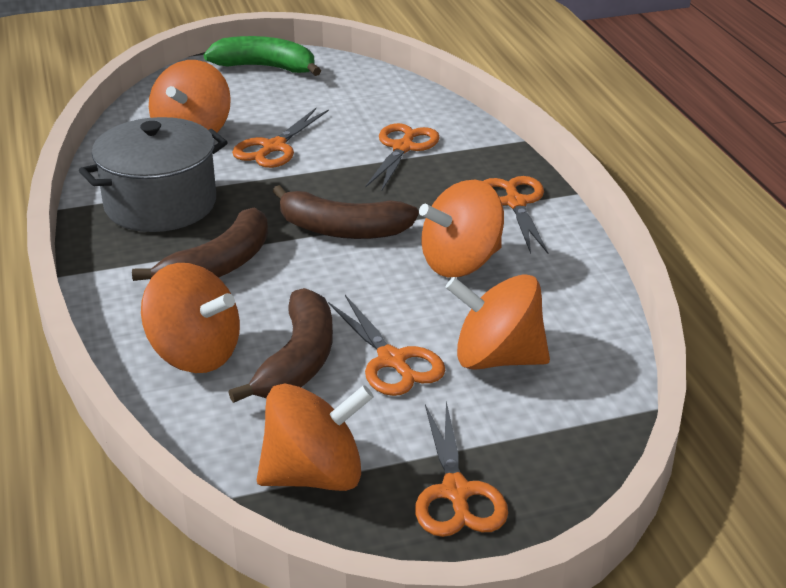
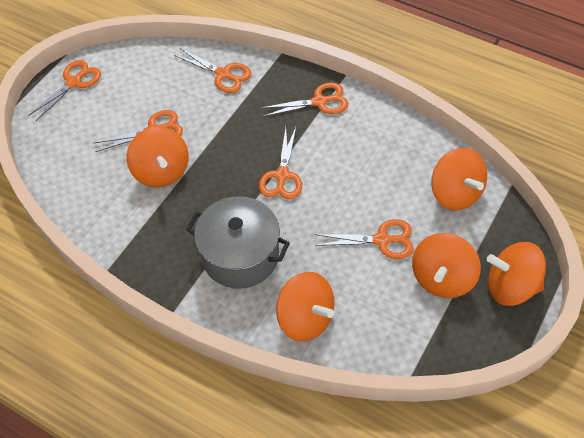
brown banana: [132,207,268,281] [228,288,333,403] [272,185,419,239] = 3 -> none = 0
green banana: [204,36,321,76] = 1 -> none = 0
orange scissors: [232,108,329,168] [328,295,445,396] [366,123,440,192] [415,401,508,537] [484,176,548,254] = 5 -> [28,60,101,121] [93,110,183,152] [174,48,252,93] [259,127,302,199] [261,82,348,117] [315,219,414,259] = 6

